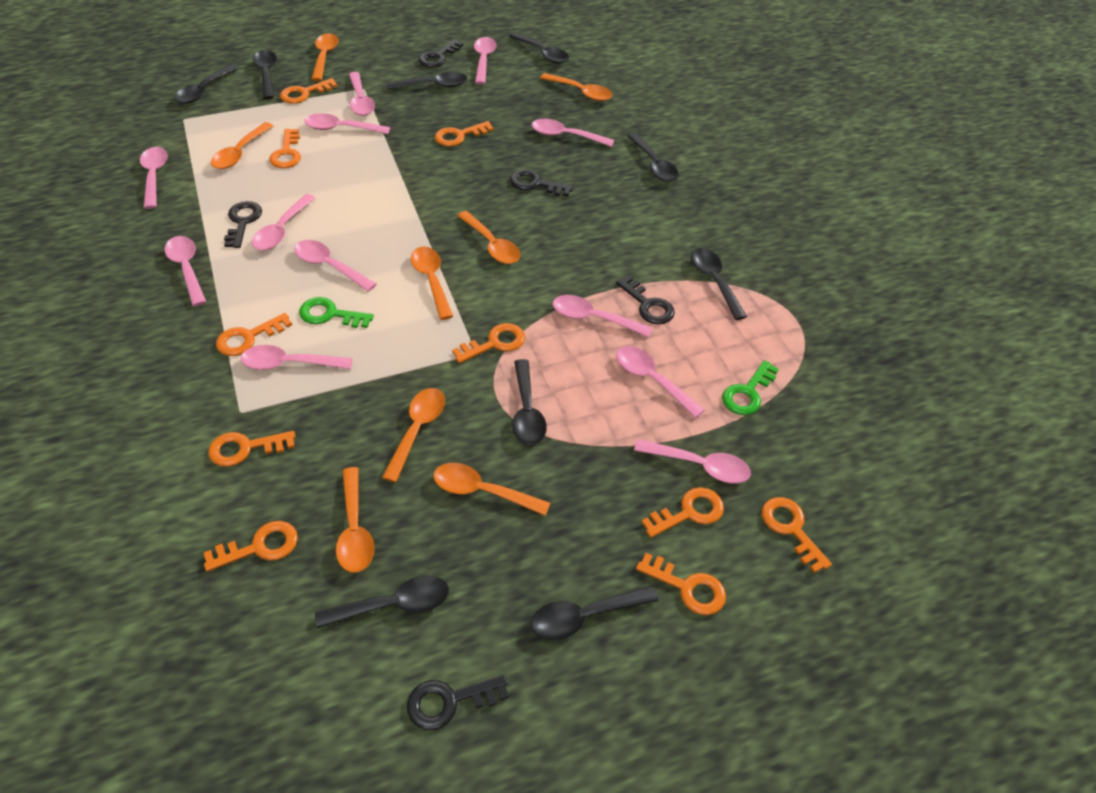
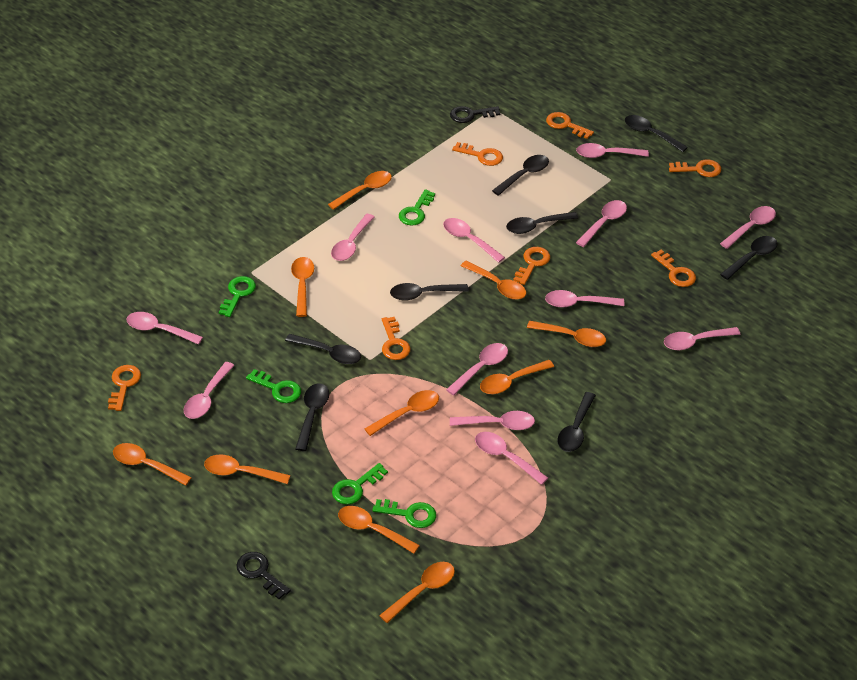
black key: [224,201,262,248] [407,675,509,730] [419,39,463,68] [510,169,573,196] [616,276,675,325] = 5 -> [236,552,291,599] [450,106,500,123] = 2
black spoon: [175,64,238,104] [253,50,277,99] [315,575,449,628] [387,72,467,89] [509,33,569,63] [512,359,547,445] [531,586,658,640] [627,133,678,182] [691,248,747,320] = 9 -> [285,334,361,364] [295,383,329,451] [390,283,469,301] [492,155,549,196] [506,212,579,234] [558,392,596,452] [625,115,688,152] [720,236,778,280] = 8
green key: [299,297,374,328] [722,360,779,415] = 2 -> [219,276,256,317] [246,369,301,403] [332,463,388,505] [372,499,436,528] [399,189,435,226] = 5
orange key: [204,521,298,572] [208,431,296,467] [216,313,292,356] [269,129,301,168] [280,78,338,104] [435,121,494,147] [452,323,525,363] [636,553,726,615] [642,487,724,538] [762,497,832,573] = 10 -> [108,365,141,411] [382,317,410,360] [452,142,503,166] [513,247,550,285] [546,112,594,139] [651,250,696,287] [669,159,721,177] = 7
orange spoon: [211,122,273,169] [312,33,339,81] [336,467,374,573] [382,388,445,483] [411,246,453,320] [433,463,550,516] [457,211,520,264] [540,73,613,101] = 8 -> [113,443,192,486] [204,454,291,484] [291,257,314,317] [328,171,392,210] [338,506,420,554] [365,390,439,436] [379,562,455,623] [461,260,526,300] [480,360,554,394] [527,321,606,347] = 10

